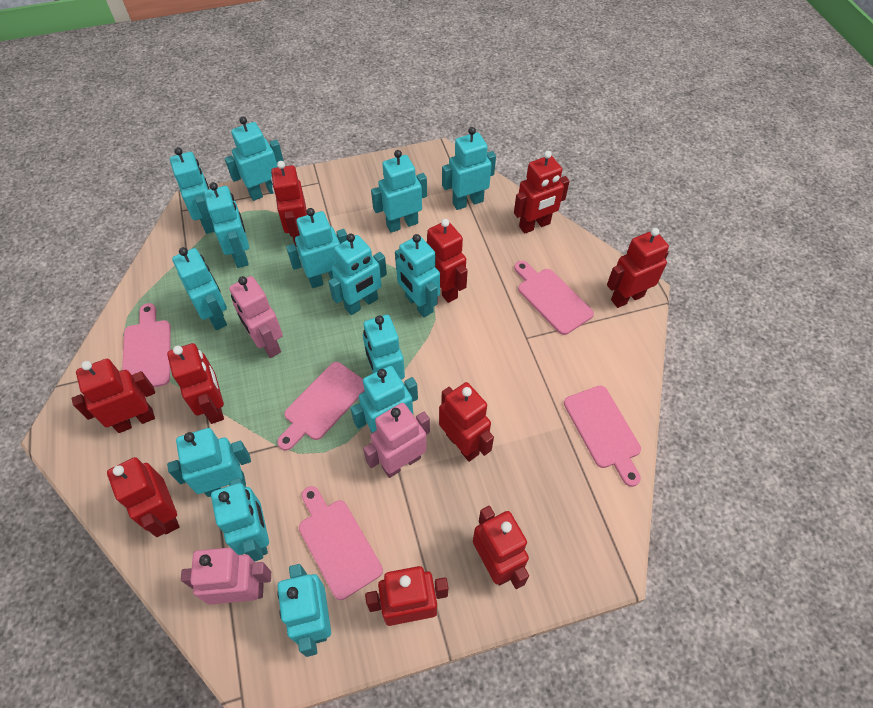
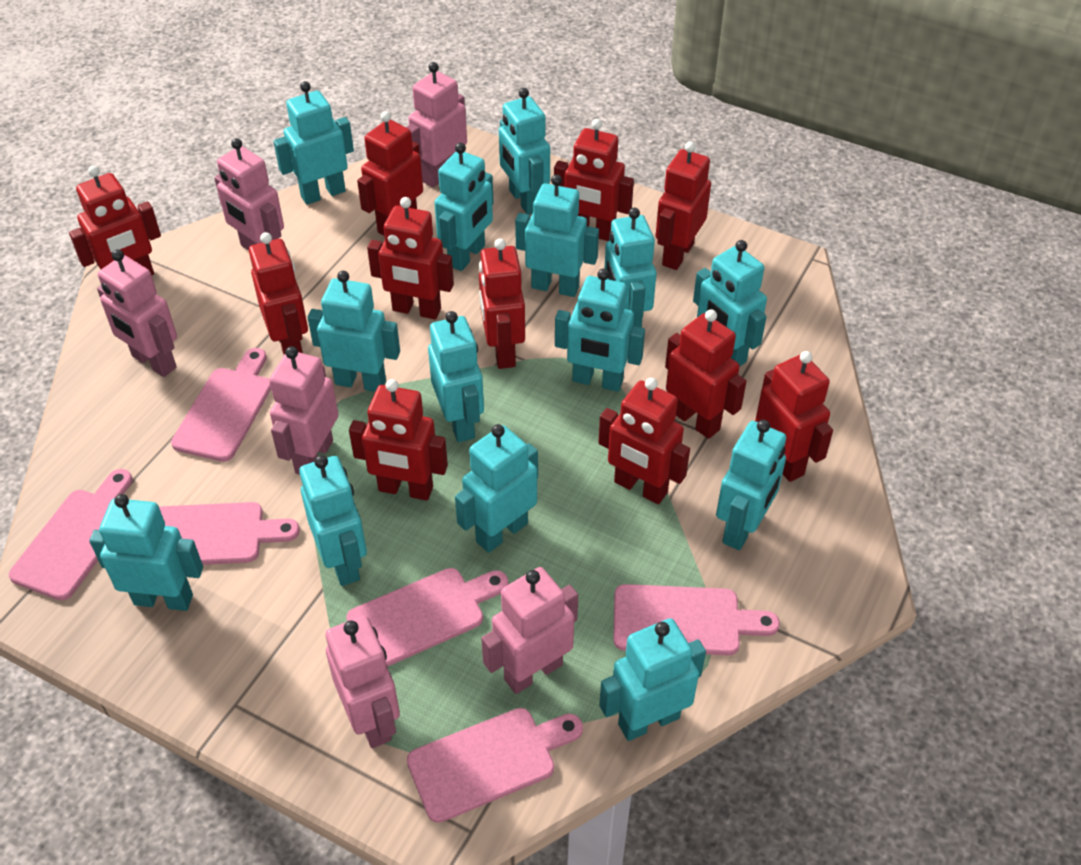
pink cutting board: [122,303,171,387] [277,362,365,451] [299,486,383,600] [514,261,594,335] [564,386,641,487] = 5 -> [9,469,132,601] [159,502,300,565] [171,348,271,462] [346,568,508,667] [407,708,583,823] [613,584,780,655] = 6
pink robot: [181,548,271,605] [229,276,283,358] [363,403,430,478] = 3 -> [97,249,177,377] [214,138,284,251] [269,346,339,475] [326,616,400,748] [406,62,467,188] [481,567,578,694] = 6
red robot: [72,359,155,433] [107,457,179,537] [167,343,224,424] [271,161,307,247] [365,566,448,626] [427,219,468,303] [439,382,494,462] [473,506,529,589] [514,151,570,234] [607,228,669,308] = 10 -> [69,165,161,275] [249,232,308,355] [349,379,448,501] [357,111,423,236] [367,197,454,319] [479,238,525,369] [554,119,634,241] [598,378,690,504] [656,141,711,270] [665,310,746,439] [755,351,833,482] = 11

